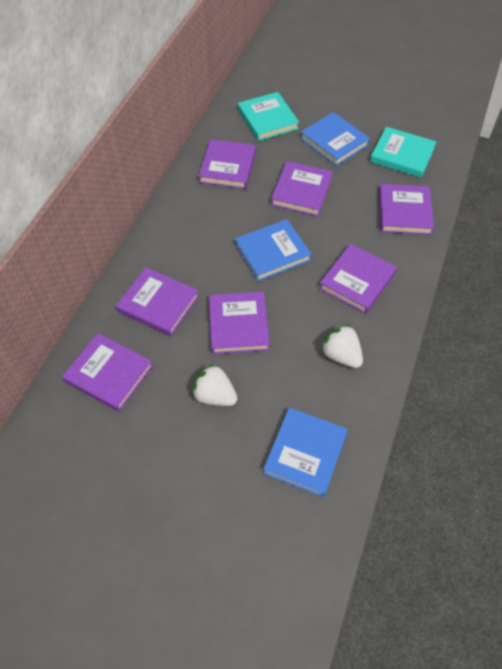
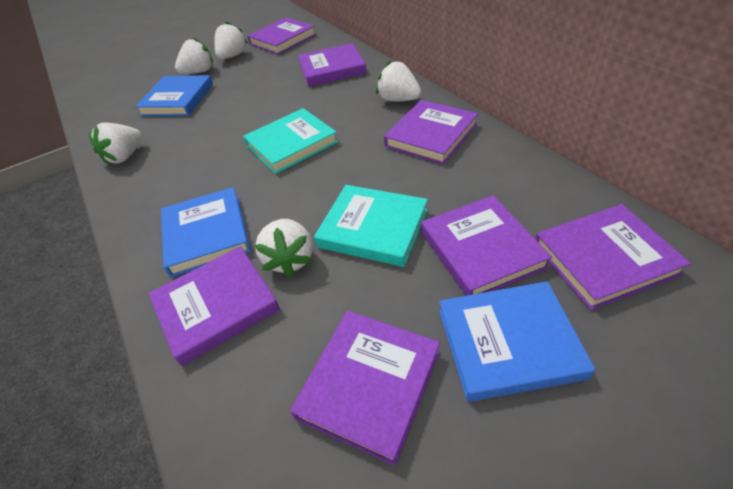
white strawberry: [191,363,237,406] [320,324,363,368] = 2 -> [88,122,142,165] [175,38,213,74] [214,21,248,59] [254,219,313,277] [376,61,421,101] = 5

